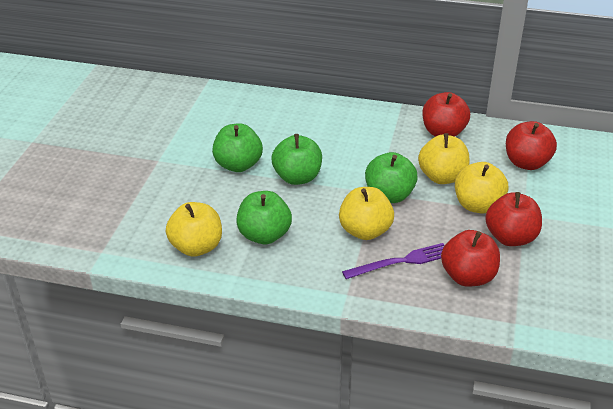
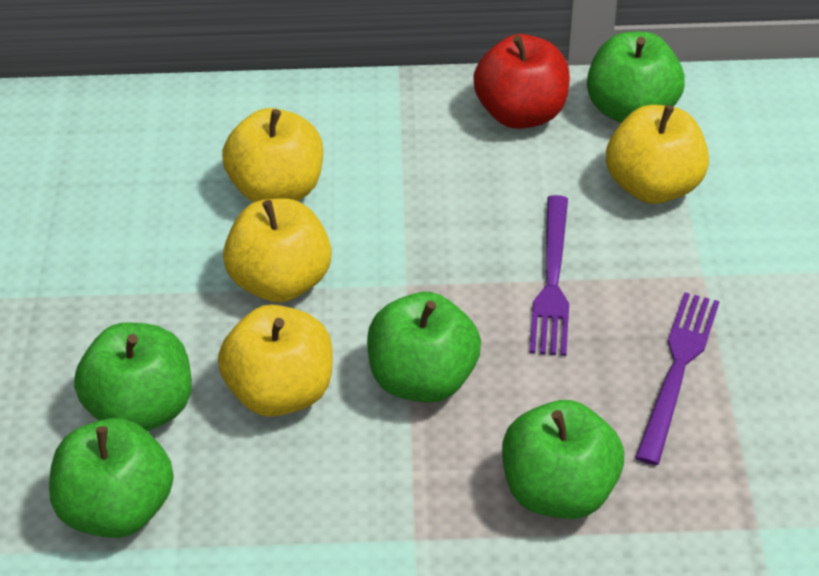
green apple: [212,123,263,172] [236,191,292,244] [272,134,322,185] [365,152,418,203] = 4 -> [49,418,174,538] [74,322,192,431] [367,292,481,403] [502,400,624,519] [587,32,685,123] = 5
purple fork: [342,243,444,279] = 1 -> [530,195,569,356] [635,292,720,465] = 2
red apple: [422,92,470,137] [441,230,500,287] [485,192,542,246] [506,121,557,170] = 4 -> [473,34,570,129] = 1

